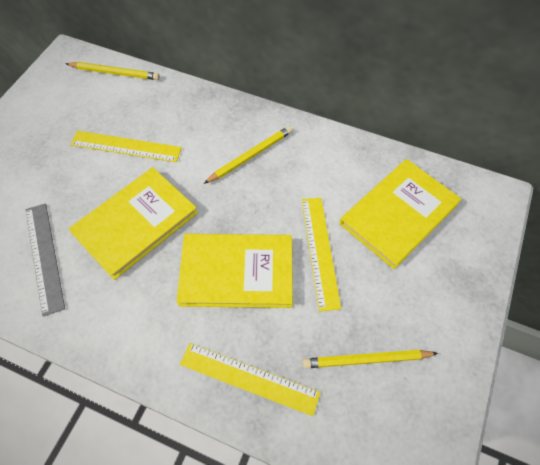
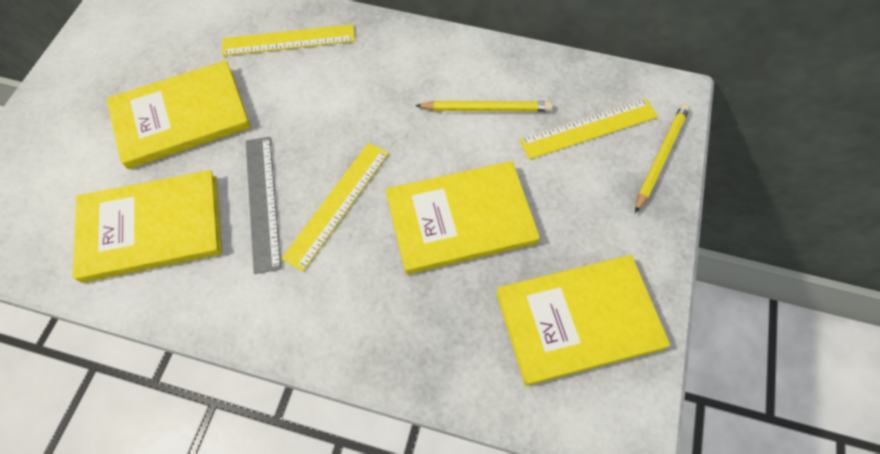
yellow book: [69,167,198,280] [176,234,293,308] [340,159,461,269] = 3 -> [72,170,222,283] [106,60,251,169] [386,161,540,274] [496,255,670,386] = 4
yellow pencil: [65,62,160,80] [204,126,292,184] [303,350,438,368] = 3 -> [415,101,553,112] [635,104,690,213] = 2

